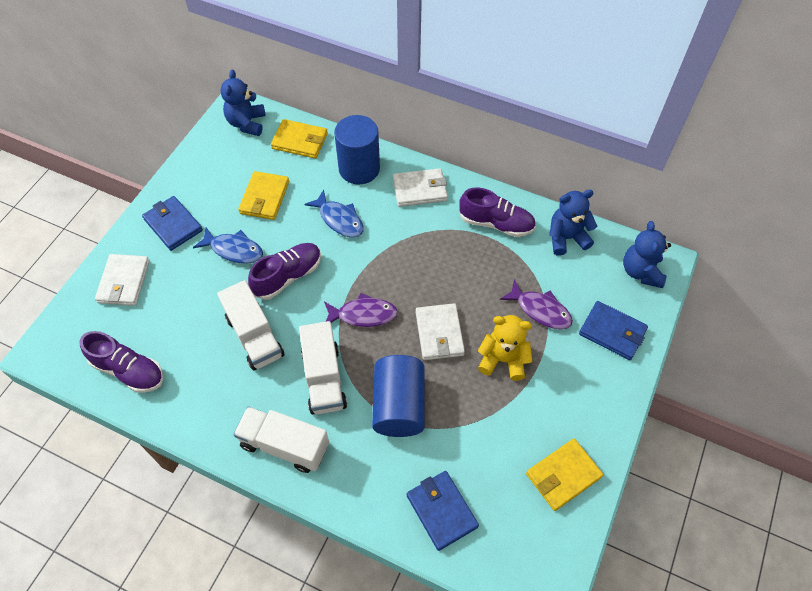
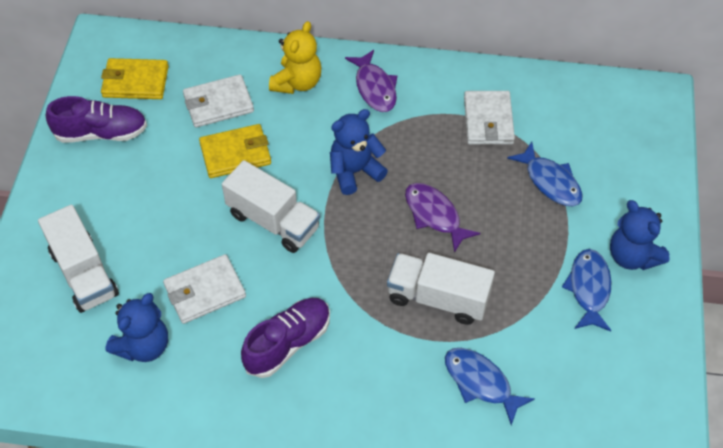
blue cylinder: [334,115,380,185] [372,355,425,437] = 2 -> none = 0
blue fish: [193,227,263,264] [304,190,364,238] = 2 -> [445,348,535,425] [507,142,583,206] [562,249,612,331] = 3
blue wallet: [142,196,203,251] [407,471,479,551] [579,301,648,360] = 3 -> none = 0
purple shoe: [80,331,163,393] [248,243,321,300] [459,188,536,237] = 3 -> [46,96,147,143] [241,298,330,378] = 2
yellow wallet: [238,171,289,220] [271,119,328,159] [526,439,604,511] = 3 -> [101,58,169,99] [199,124,271,178] = 2

